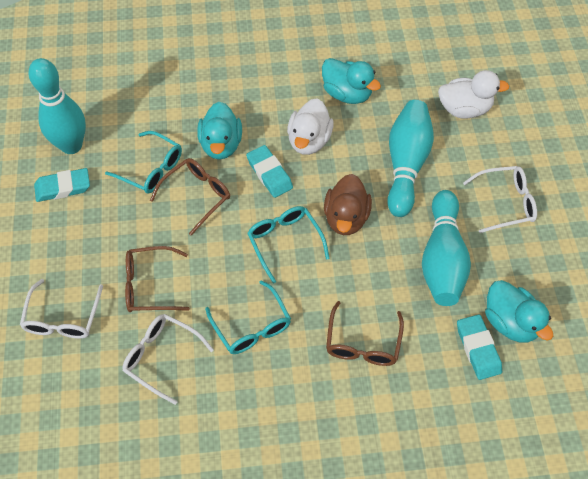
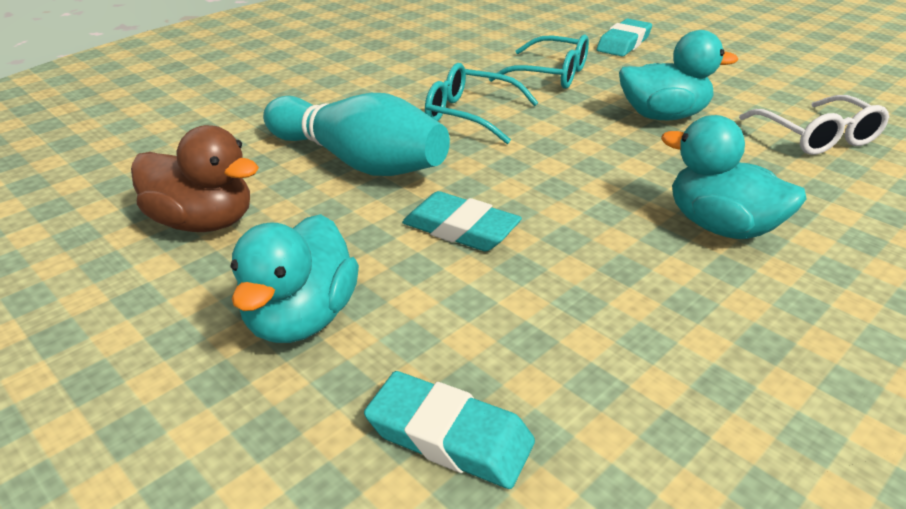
brown glasses: [125,246,190,312] [150,158,230,236] [326,301,404,366] = 3 -> none = 0
turquoise bowling pin: [29,58,86,154] [387,100,434,217] [422,190,471,306] = 3 -> [263,93,450,176] = 1
turquoise glasses: [105,131,182,194] [205,280,291,354] [247,206,330,284] = 3 -> [425,63,539,144] [489,34,589,89] = 2
white duck: [287,98,334,155] [438,70,509,119] = 2 -> none = 0
white glasses: [20,279,103,339] [122,314,214,405] [463,166,537,233] = 3 -> [739,95,889,155] = 1

